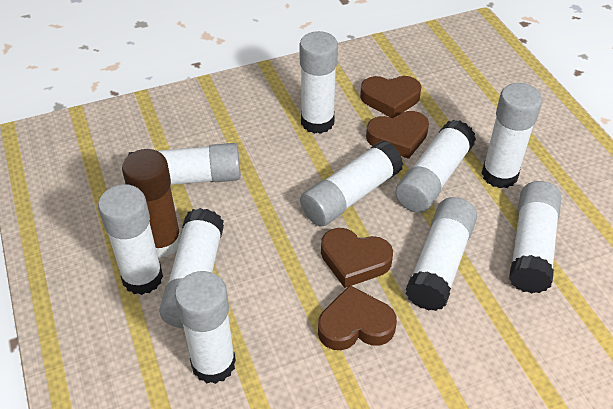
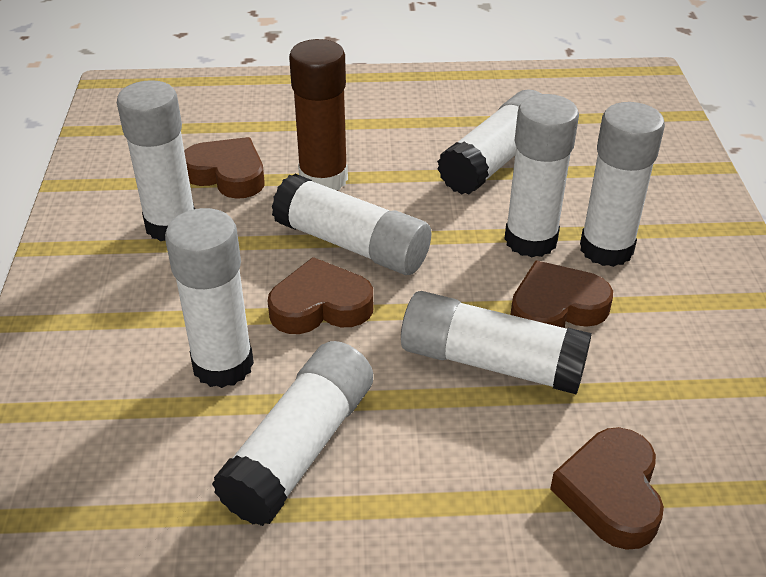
white glue stick: [98,184,163,295] [129,143,241,185] [159,208,224,328] [175,271,236,384] [299,31,338,134] [300,140,403,227] [395,120,476,213] [406,197,477,311] [481,83,542,188] [509,181,561,294] = 10 -> [117,80,195,241] [165,208,254,388] [212,341,373,526] [272,174,432,275] [401,291,592,395] [437,90,541,195] [504,94,579,258] [580,102,665,267] = 8

